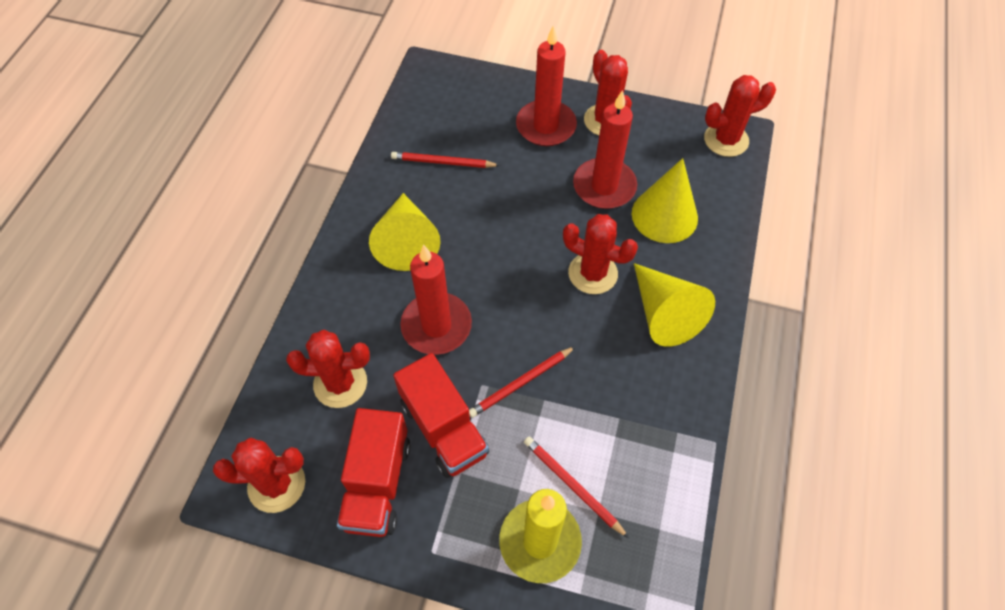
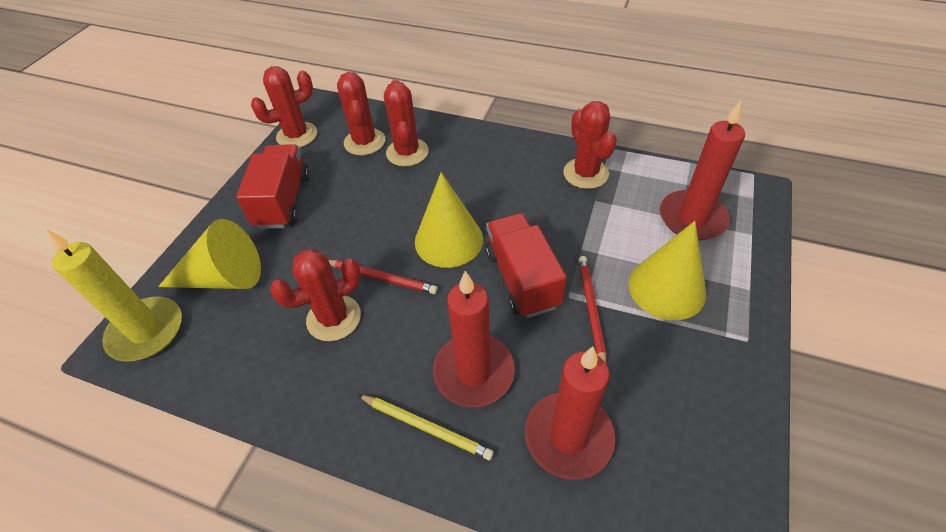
red pencil: [391,152,500,168] [469,346,576,418] [524,436,629,538] = 3 -> [329,260,438,294] [578,256,606,363] = 2
yellow pencil: none = 0 -> [358,395,494,460] = 1

